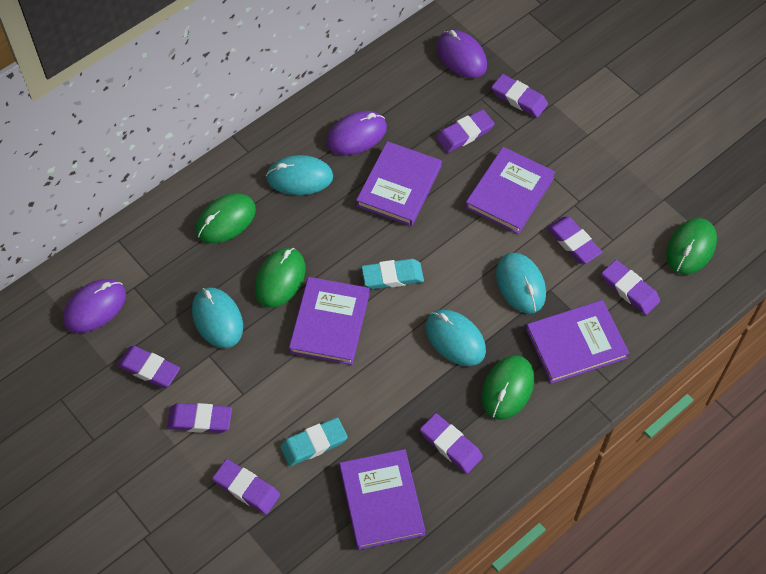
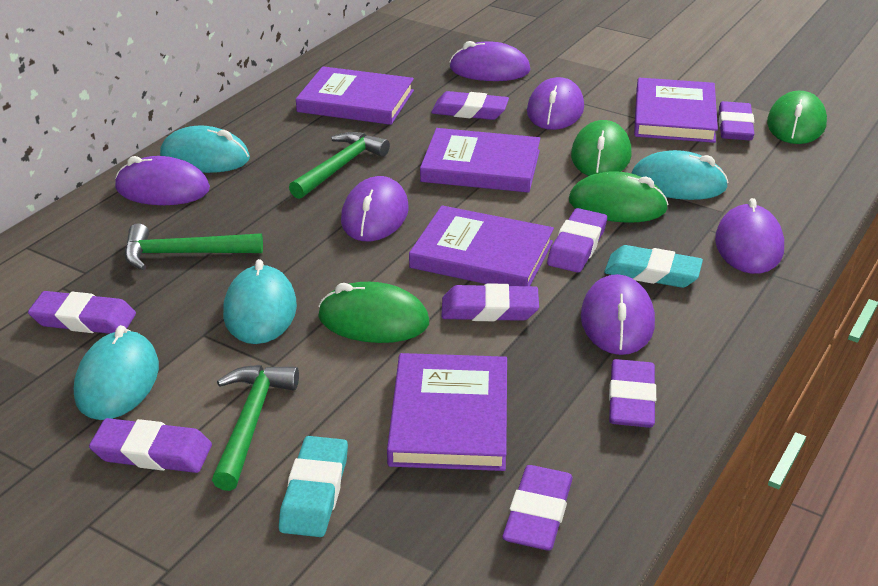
green hammer: none = 0 -> [125,223,263,270] [212,365,299,491] [289,132,390,199] = 3
purple mouse: [63,279,126,333] [327,111,387,155] [437,30,487,78] = 3 -> [115,156,210,205] [341,176,409,241] [450,41,531,81] [527,77,584,130] [581,274,655,355] [715,198,784,274] = 6

